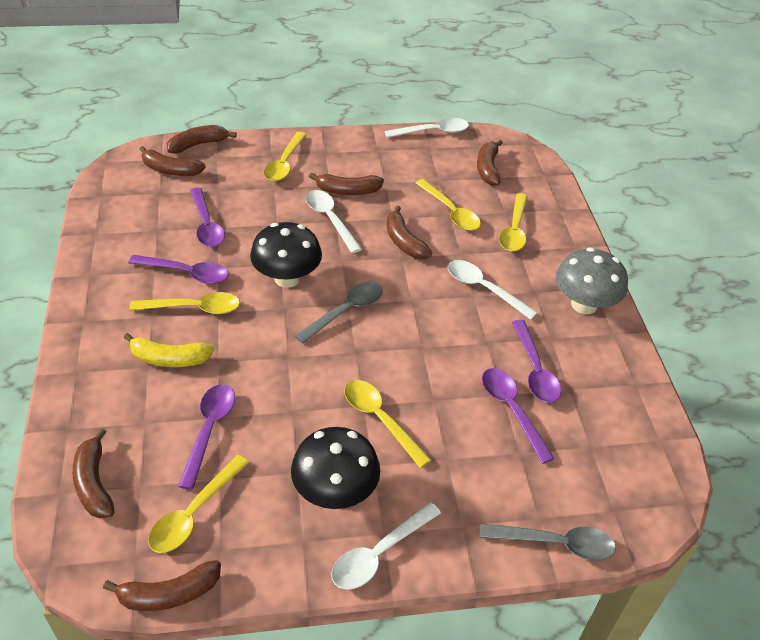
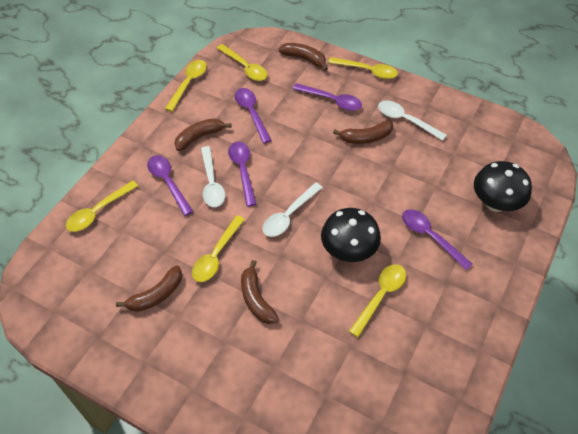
brown banana: [72,428,115,518] [103,560,221,611] [140,146,206,176] [167,125,237,154] [309,172,384,195] [386,206,432,259] [477,140,503,186] = 7 -> [116,265,182,312] [175,118,231,151] [241,260,279,324] [278,43,328,71] [333,121,393,144] = 5
grey mushroom: [556,248,628,314] = 1 -> none = 0
grey spoon: [295,282,383,344] [480,523,616,561] = 2 -> none = 0
white spoon: [306,190,362,253] [331,502,441,590] [385,118,469,138] [448,260,538,320] = 4 -> [201,146,225,207] [262,183,323,237] [378,101,447,141] = 3
yellow banana: [124,333,214,367] = 1 -> none = 0

